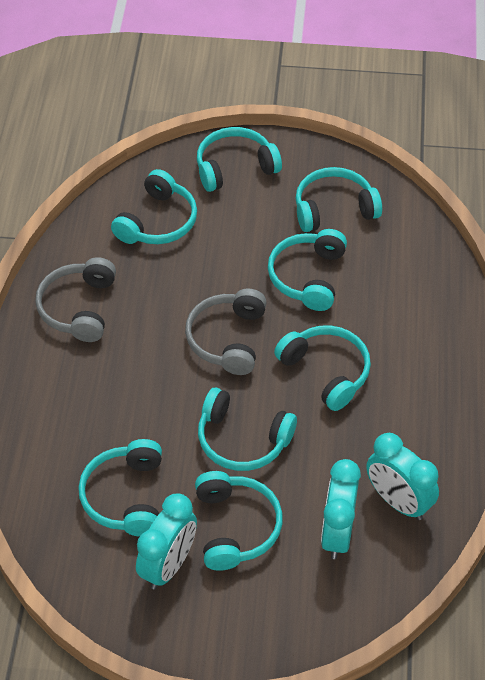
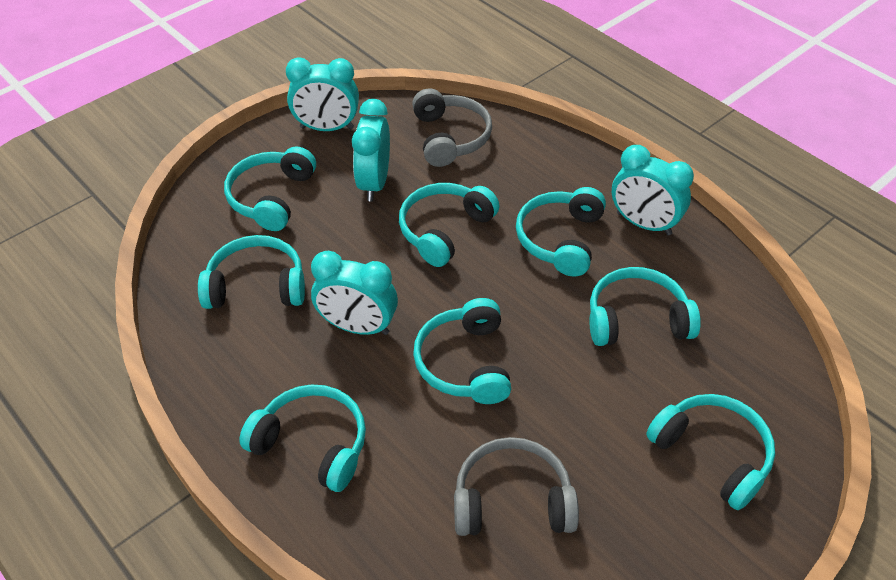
turquoise clock: [136,494,197,590] [321,459,361,559] [366,433,439,520] = 3 -> [286,57,359,131] [311,251,398,335] [352,99,390,201] [612,145,694,236] = 4

